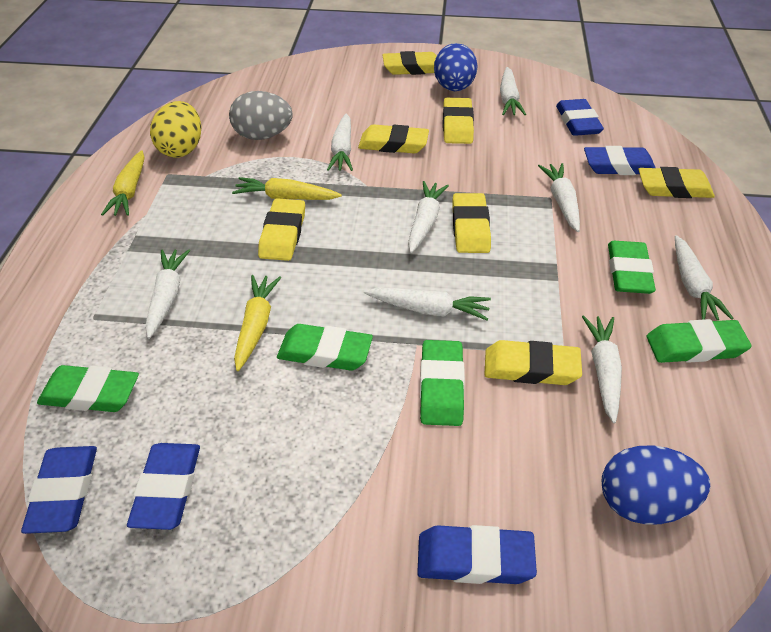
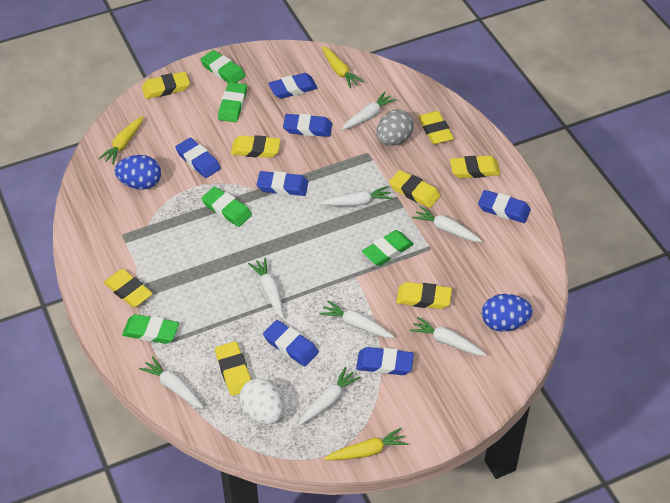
blue eraser: [21,446,97,534] [127,443,200,530] [417,525,537,584] [556,99,604,136] [584,146,656,175] = 5 -> [175,138,221,178] [257,171,308,196] [263,320,319,366] [268,73,318,99] [283,114,332,137] [356,347,414,375] [478,190,531,223] = 7
white egg: none = 0 -> [239,378,283,424] = 1
yellow egg: [150,101,202,158] = 1 -> none = 0
yellow eraser: [258,198,305,261] [358,124,429,153] [382,51,437,75] [443,98,474,144] [453,193,491,253] [484,340,582,385] [638,167,715,198] = 7 -> [104,269,153,307] [142,71,190,99] [215,341,251,396] [231,135,281,158] [389,170,440,208] [396,282,452,309] [418,111,454,144] [450,156,500,178] = 8

